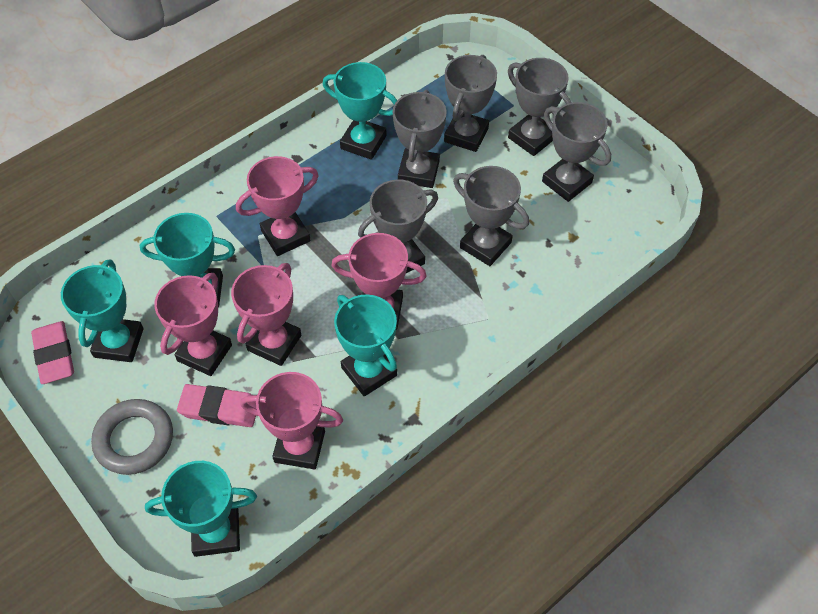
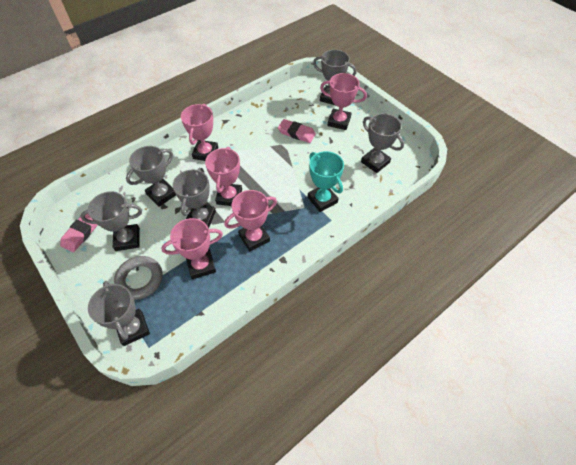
turquoise trophy: [61,259,144,362] [140,213,235,308] [145,461,257,557] [323,62,397,160] [334,294,397,396] = 5 -> [308,151,344,212] = 1

